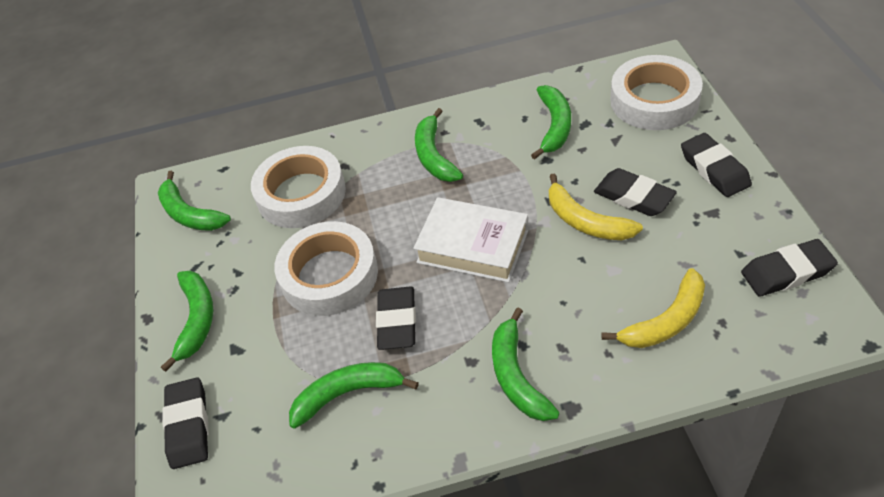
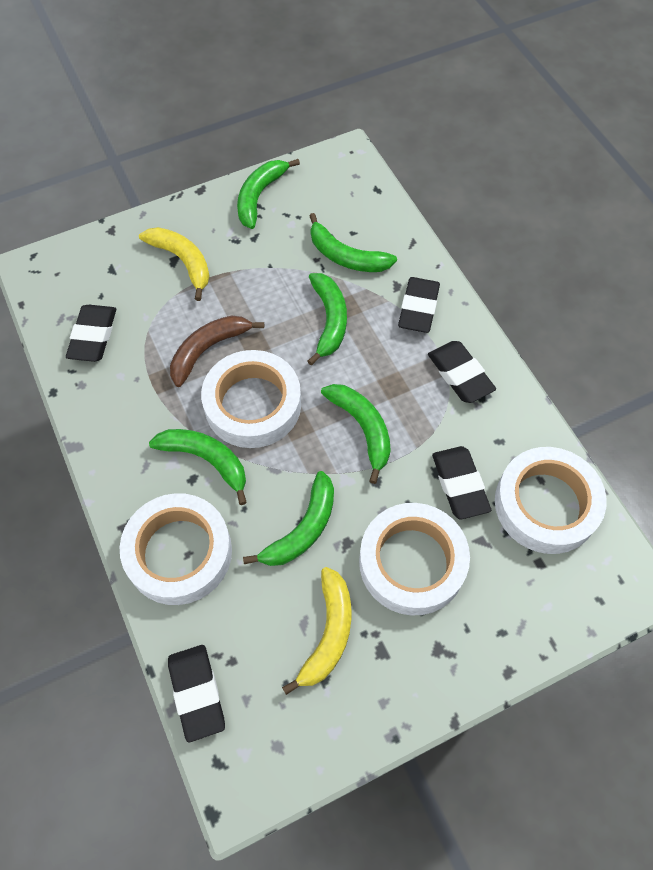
brown banana: none = 0 -> [170,315,264,387] = 1
white book: [413,197,529,283] = 1 -> none = 0
white tape: [251,146,346,228] [274,221,378,316] [610,55,703,130] = 3 -> [120,493,232,605] [201,350,301,448] [359,503,470,616] [495,447,607,554] = 4

